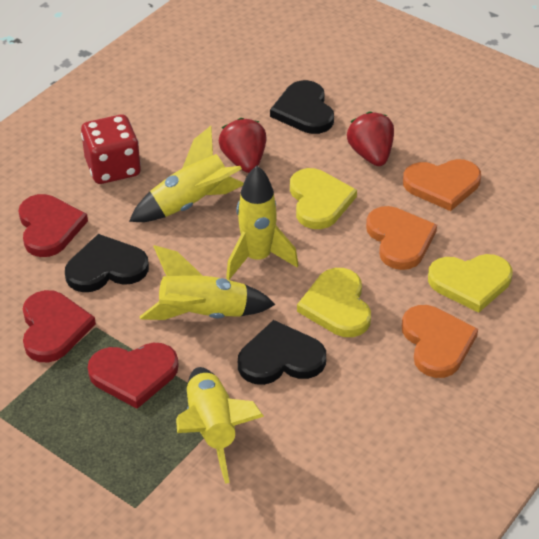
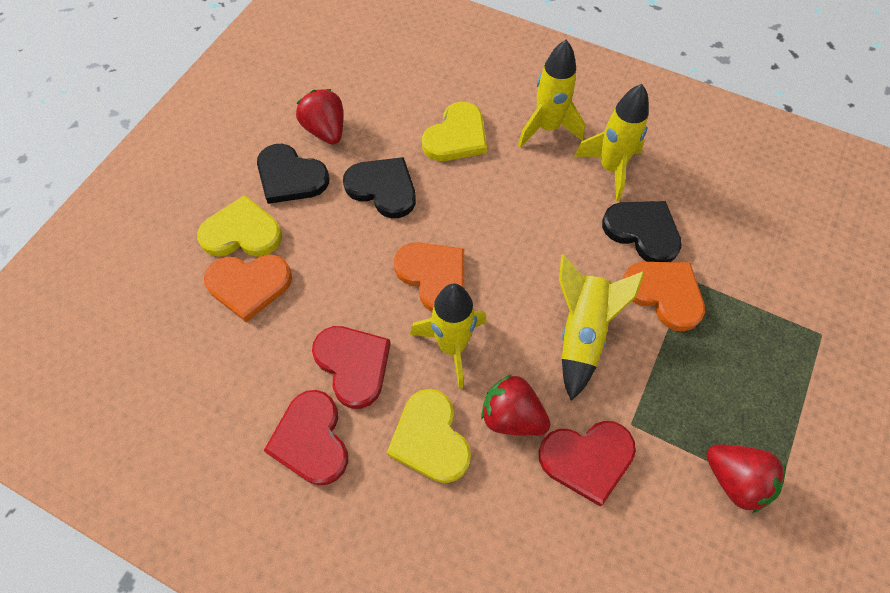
red dice: [81,115,141,184] = 1 -> none = 0
red strawberry: [219,118,266,173] [347,111,394,166] = 2 -> [296,89,343,144] [481,374,550,436] [706,444,786,513] = 3

